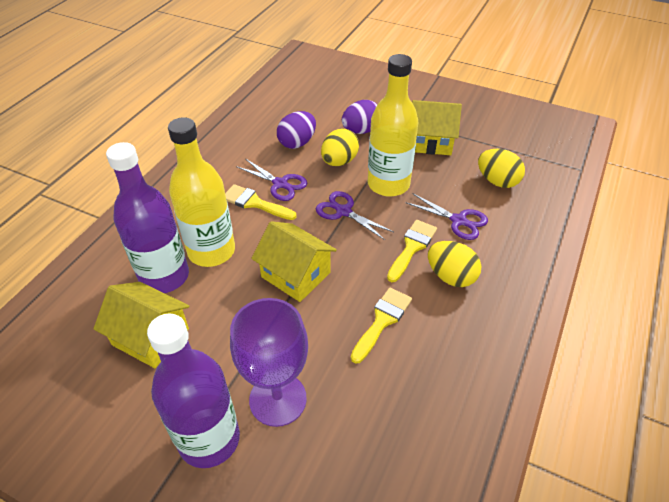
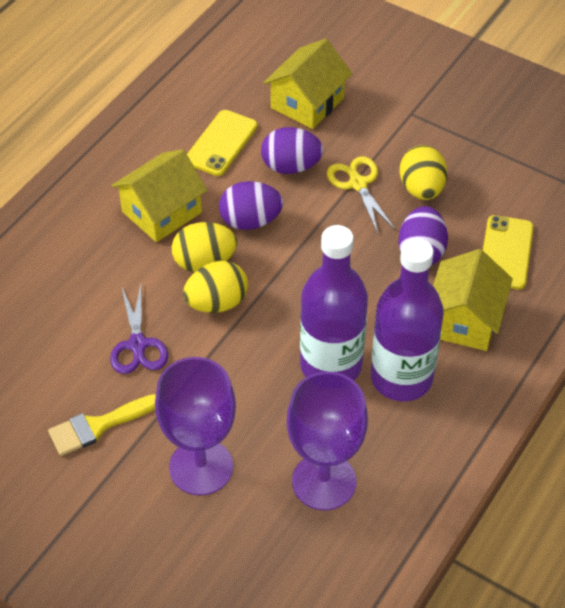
purple egg: [277,111,316,149] [342,100,377,134] = 2 -> [219,181,283,230] [261,127,323,174] [398,206,448,265] = 3
purple goblet: [230,298,308,427] = 1 -> [155,357,236,495] [287,372,368,510] = 2
purple scissors: [236,159,307,201] [316,191,394,240] [406,194,488,240] = 3 -> [110,284,168,374] = 1
yellow bottle: [168,117,235,267] [368,54,418,197] = 2 -> none = 0
yellow brush: [225,184,297,220] [351,288,412,364] [387,220,437,282] = 3 -> [48,394,156,456] = 1
yellow phone: none = 0 -> [187,110,258,176] [483,215,534,289] = 2
yellow scissors: none = 0 -> [327,156,396,233] = 1

